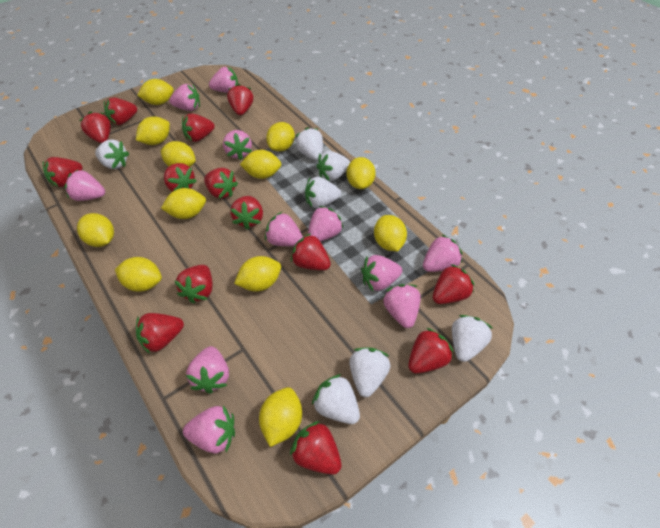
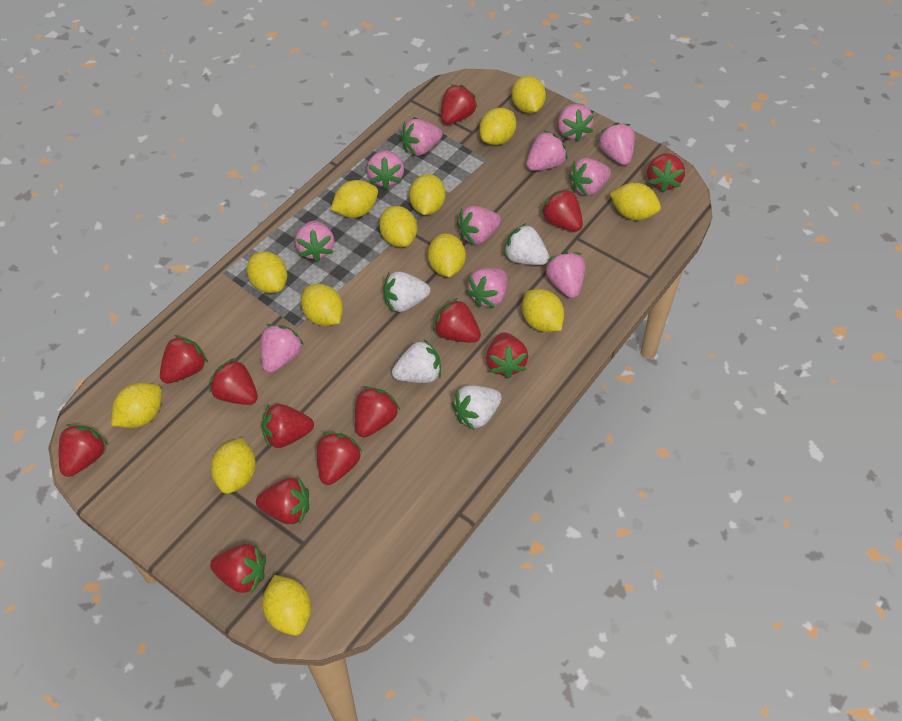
red strawberry: [43,157,83,187] [80,112,111,143] [104,97,137,125] [136,313,184,354] [164,163,197,192] [174,265,213,304] [182,113,215,142] [204,168,238,199] [227,84,253,115] [230,196,263,230] [290,421,342,475] [291,233,331,270] [408,328,453,373] [433,264,474,304] = 14 -> [59,424,108,477] [160,335,208,384] [209,358,258,405] [210,544,266,594] [256,478,309,524] [261,404,314,448] [317,432,362,485] [355,386,400,437] [433,298,481,343] [441,84,478,124] [486,332,528,379] [540,188,583,231] [647,153,685,193] = 13
white strawberry: [95,139,129,169] [295,127,323,160] [305,177,341,208] [312,374,360,424] [317,151,350,181] [349,348,390,397] [452,315,492,362] = 7 -> [383,271,430,312] [392,339,441,383] [452,385,502,430] [504,223,549,265] = 4
yellow lemon: [77,213,114,247] [115,257,162,292] [136,117,170,145] [137,79,174,105] [161,141,196,167] [161,188,206,219] [234,256,281,291] [240,150,281,179] [259,387,302,447] [266,122,295,152] [346,157,376,189] [374,215,407,251] = 12 -> [111,383,162,428] [211,438,256,494] [247,251,287,293] [262,575,311,636] [301,284,343,326] [331,180,378,218] [379,206,417,247] [409,174,446,215] [428,233,466,277] [479,108,516,145] [512,76,546,113] [522,289,564,332] [609,183,661,220] = 13

